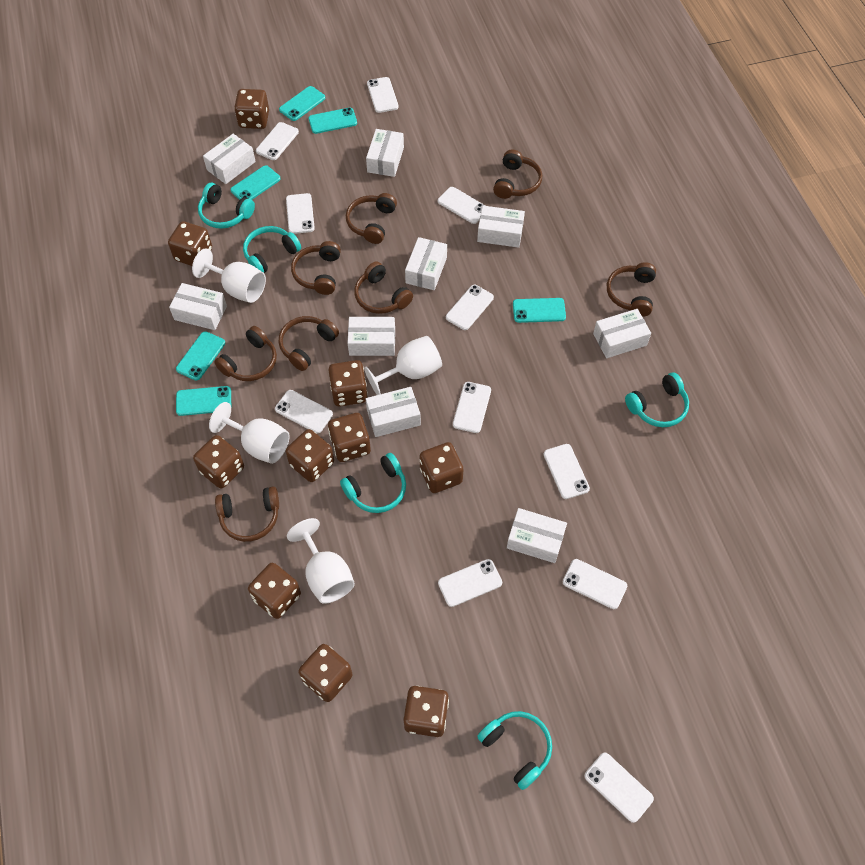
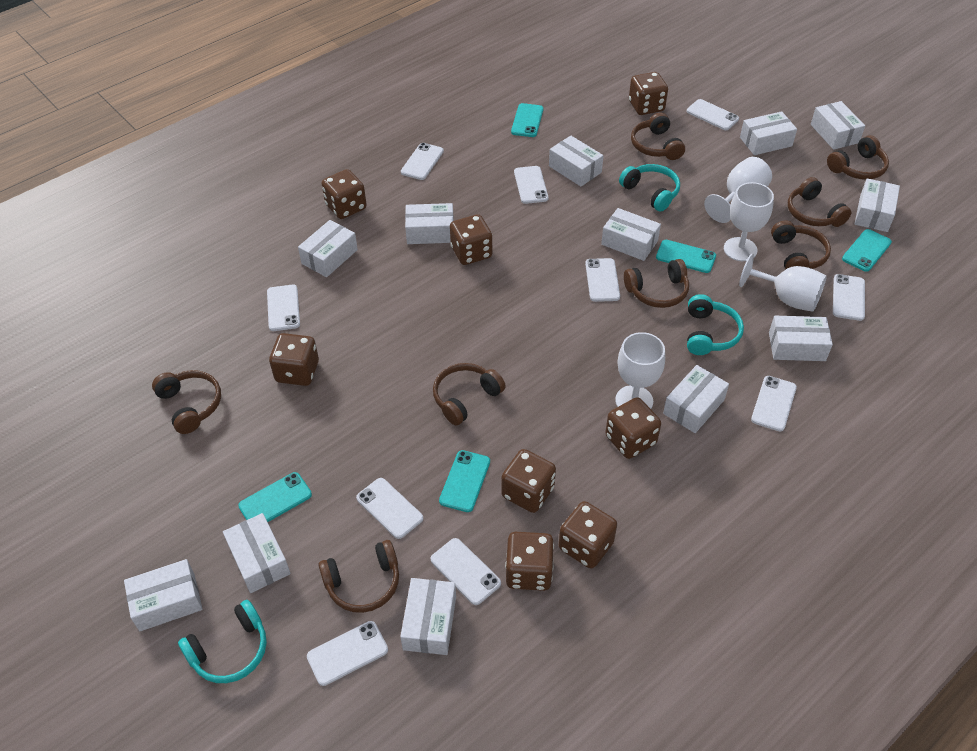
brown dice: [168,221,212,266] [193,435,244,489] [234,89,269,129] [248,563,301,619] [286,429,334,482] [298,644,352,702] [328,413,371,462] [329,360,368,407] [403,686,449,737] [420,442,463,493] = 10 -> [269,333,319,386] [321,169,367,219] [450,214,492,265] [501,449,556,513] [505,532,554,591] [559,501,617,569] [605,397,661,459] [629,72,668,115] = 8
turquoise headphones: [198,183,255,229] [243,226,301,273] [340,453,406,513] [477,711,552,790] [625,372,689,427] = 5 -> [178,600,267,683] [619,164,680,212] [687,294,744,355] = 3
turquoise phone: [176,331,225,381] [176,386,231,416] [230,165,280,200] [279,86,325,121] [309,108,357,134] [513,298,566,323] = 6 -> [238,472,312,522] [439,450,490,512] [511,103,544,137] [656,240,716,273] [842,229,892,272] = 5
white box: [169,283,227,330] [203,134,256,184] [348,317,395,356] [366,129,404,177] [366,387,421,437] [405,237,447,290] [477,206,525,248] [507,508,567,563] [593,309,651,358] = 9 -> [124,559,202,631] [223,513,291,593] [298,220,358,277] [400,578,456,655] [405,203,454,244] [549,135,604,187] [601,208,661,261] [663,365,729,433] [740,111,797,155] [769,316,833,361] [811,101,865,150] [855,178,900,232] = 12
white phone: [256,122,299,160] [275,390,333,433] [286,193,315,234] [367,77,399,113] [438,187,485,224] [438,559,502,607] [446,285,494,330] [453,382,491,433] [543,444,590,499] [563,559,627,609] [584,753,654,823] = 11 -> [267,285,300,331] [307,621,388,686] [356,478,423,539] [401,143,444,180] [431,538,501,605] [514,166,548,204] [585,258,620,302] [687,99,739,130] [751,376,797,431] [833,274,865,321] = 10

